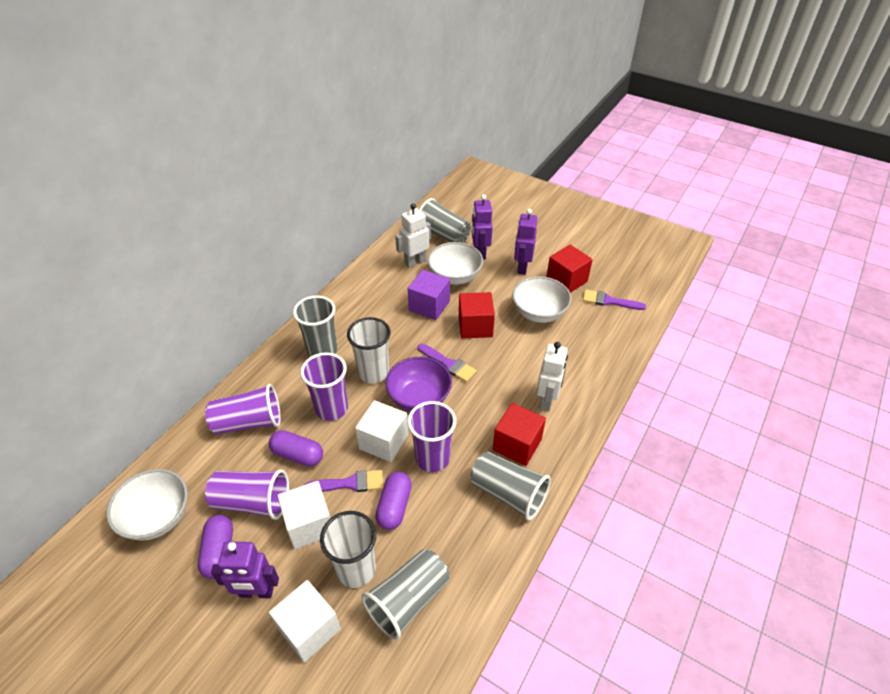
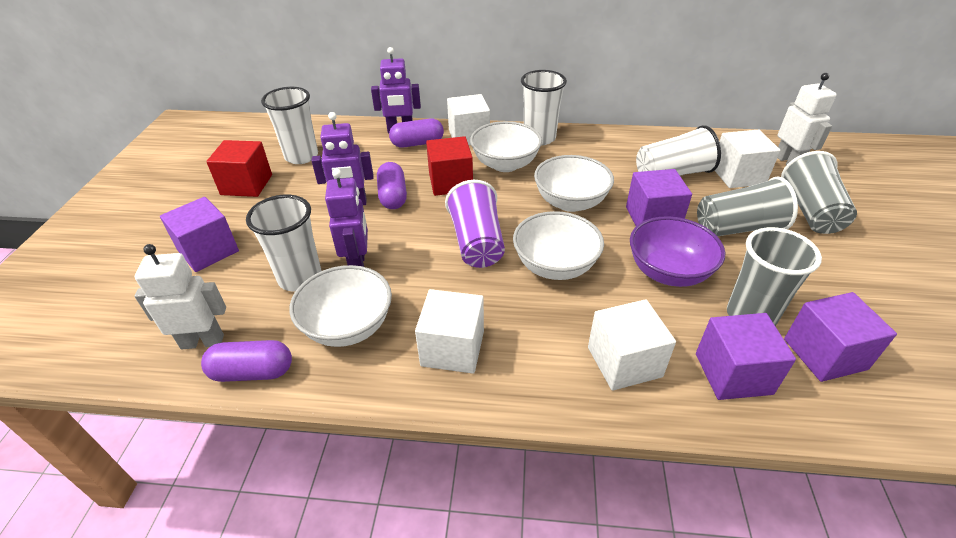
grey cup: [293,296,337,357] [362,549,449,640] [419,198,471,243] [470,452,551,521] = 4 -> [697,177,798,236] [727,227,822,326] [781,151,857,234] = 3
purple brush: [305,470,384,492] [418,344,477,382] [583,289,646,310] = 3 -> none = 0
purple cube: [408,270,450,320] = 1 -> [160,197,239,272] [626,169,692,226] [696,313,796,400] [784,292,897,382] = 4
purple cup: [205,384,281,434] [205,469,289,520] [300,353,348,421] [407,401,456,472] = 4 -> [445,180,505,268] = 1
red cube: [459,292,495,338] [493,403,546,466] [547,245,593,293] = 3 -> [206,140,272,197] [426,136,473,196] = 2
white bowl: [107,469,188,541] [427,242,483,285] [512,276,572,323] = 3 -> [289,265,392,347] [470,121,542,172] [513,211,604,280] [534,155,614,212] = 4
white cube: [269,580,341,663] [278,481,330,549] [355,400,409,462] = 3 -> [415,289,484,374] [447,94,490,145] [588,299,676,391] [715,130,780,188] = 4
white cup: [320,511,376,588] [347,317,391,383] = 2 -> [246,194,322,291] [261,87,318,164] [521,70,567,146] [636,125,721,176] = 4

